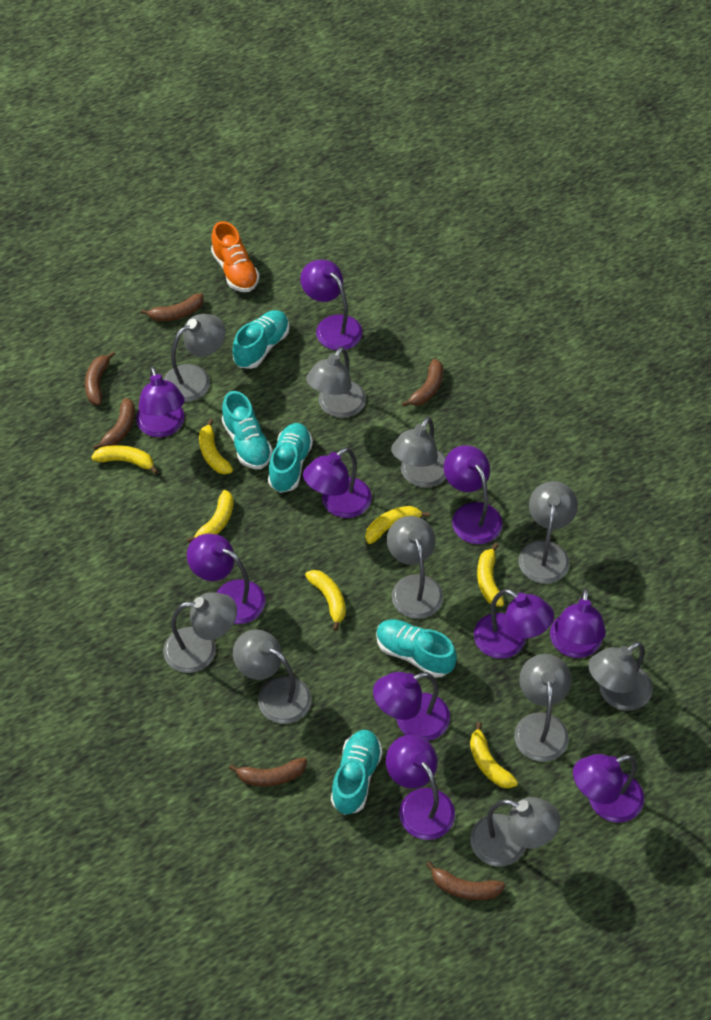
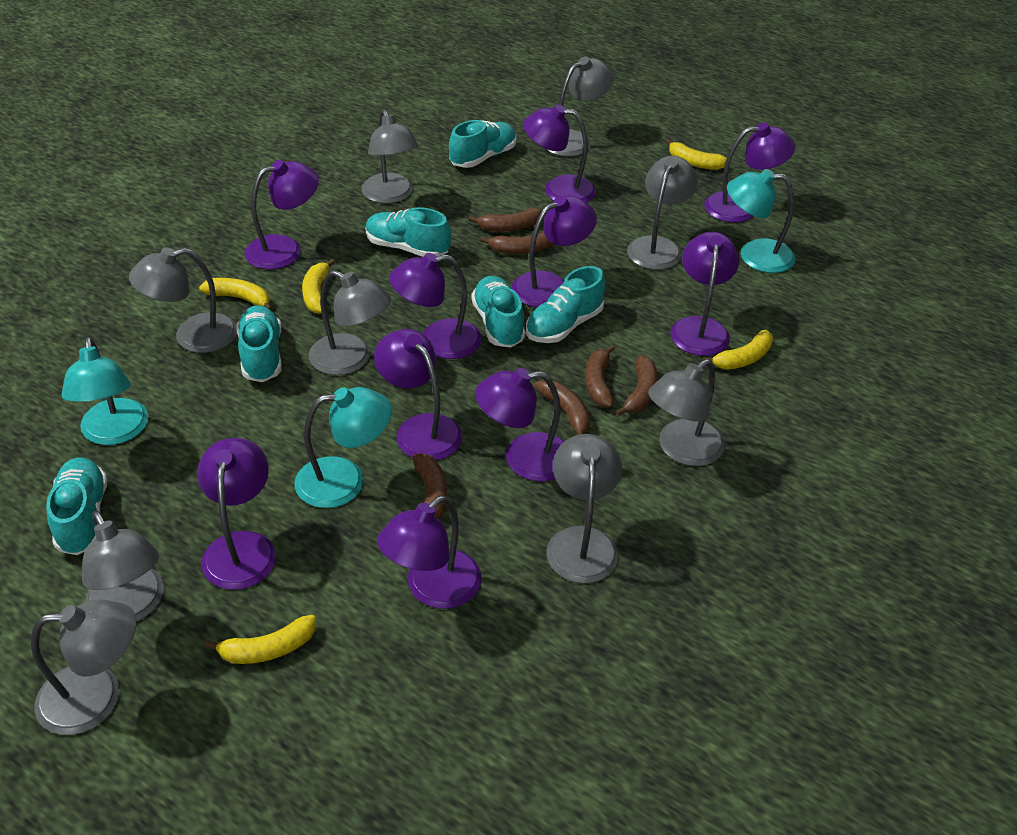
grey lamp: [163,314,226,402] [163,592,237,673] [233,629,312,724] [306,347,366,418] [387,516,443,619] [391,417,446,488] [470,797,560,866] [514,654,571,762] [519,481,578,584] [588,642,653,711] = 10 -> [31,599,136,735] [82,511,163,622] [129,247,237,353] [309,270,391,375] [361,110,419,204] [545,56,614,157] [546,434,622,583] [627,156,698,270] [648,359,725,466] = 9
orange shoe: [211,221,260,292] = 1 -> none = 0
turquoise lamp: none = 0 -> [62,337,148,445] [294,387,392,508] [727,169,795,273] = 3
turquoise shoe: [222,391,273,469] [233,310,289,369] [268,423,313,493] [331,730,383,815] [376,620,457,678] = 5 -> [46,457,107,555] [236,305,281,382] [365,207,451,257] [449,120,516,168] [471,276,526,348] [526,266,606,343] = 6
yellow banana: [91,445,158,474] [187,490,233,543] [199,419,233,474] [305,570,346,631] [366,506,429,544] [470,722,518,788] [477,543,504,607] = 7 -> [199,278,273,311] [205,615,316,664] [302,259,335,314] [666,139,727,170] [702,330,773,370] = 5

